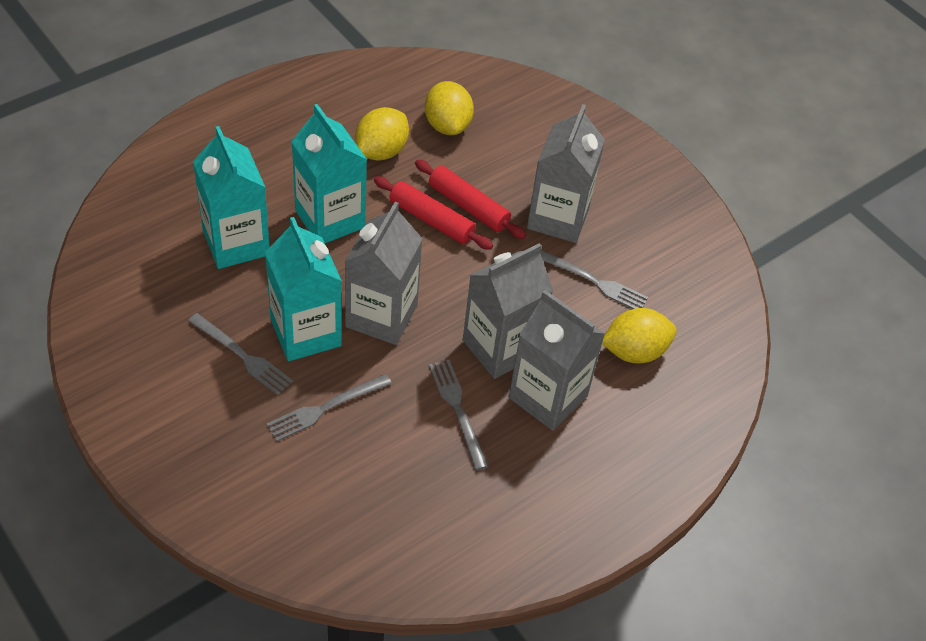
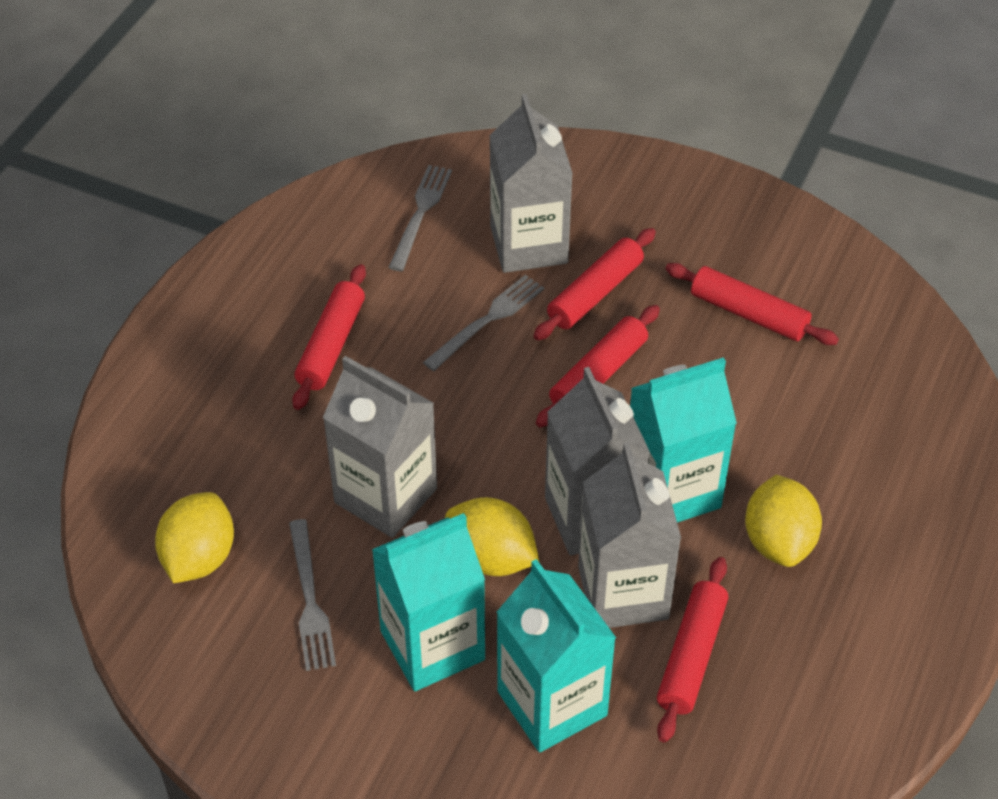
grey fork: [188,313,293,395] [266,374,392,441] [429,360,488,470] [540,250,648,309] = 4 -> [289,519,336,671] [388,165,452,271] [423,275,544,371] = 3
red rolling pin: [374,176,493,250] [415,160,526,239] = 2 -> [292,264,366,410] [534,228,656,341] [536,305,660,427] [657,557,728,742] [665,263,839,345] = 5

